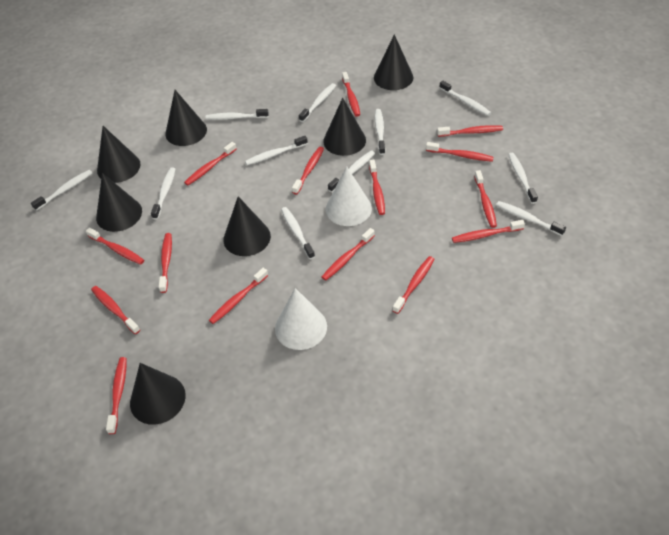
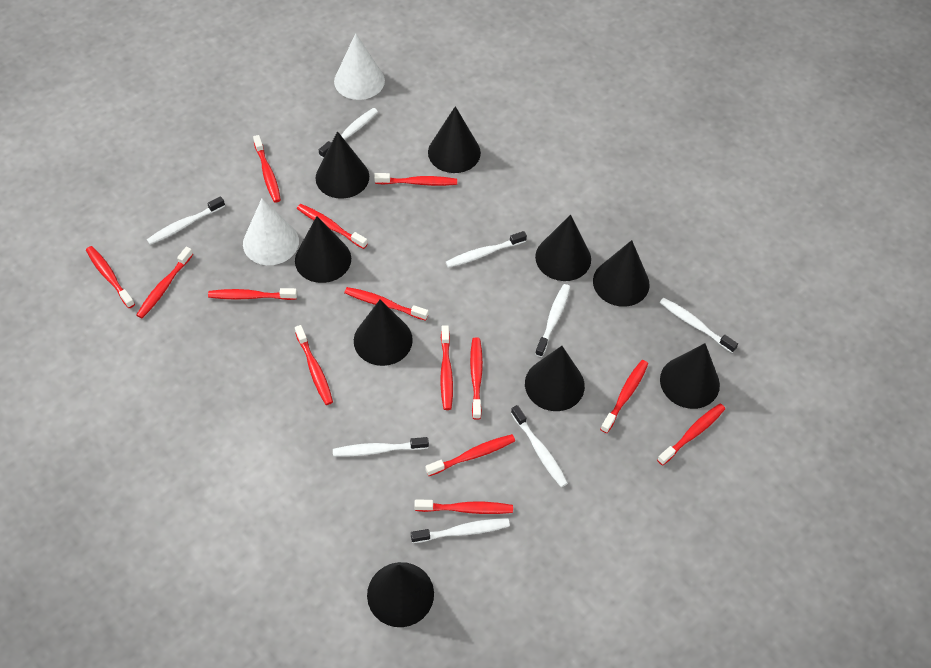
black cone: [96,173,142,232] [97,126,140,183] [130,363,186,425] [165,90,207,146] [223,196,271,256] [323,98,366,156] [374,34,414,90] = 7 -> [295,216,351,283] [315,131,369,199] [354,299,413,366] [367,562,434,627] [428,106,481,173] [525,346,585,411] [535,215,591,281] [593,240,650,307] [660,343,720,409] = 9
red toothbrush: [86,228,144,265] [91,286,140,334] [106,357,127,434] [159,233,172,293] [184,142,236,186] [209,268,268,324] [292,147,324,195] [322,228,375,281] [342,72,360,117] [369,160,385,215] [392,256,434,314] [426,142,494,162] [437,125,503,137] [452,220,525,243] [474,170,497,228] = 15 -> [86,246,135,308] [136,247,193,318] [208,288,297,300] [253,135,281,203] [295,325,333,405] [297,204,368,249] [344,287,428,321] [374,173,457,186] [414,499,513,514] [425,434,515,476] [440,325,453,410] [470,337,483,420] [600,360,648,433] [657,404,725,465] = 14
white toothbrush: [31,170,92,211] [151,167,175,219] [206,109,269,120] [245,136,308,165] [281,207,315,259] [299,83,336,122] [328,151,375,192] [375,109,385,155] [439,81,491,116] [496,201,566,236] [508,153,538,204] = 11 -> [147,196,225,245] [319,108,378,159] [333,437,429,457] [411,518,510,543] [446,231,527,268] [511,405,568,487] [535,284,570,357] [660,298,738,353] = 8

